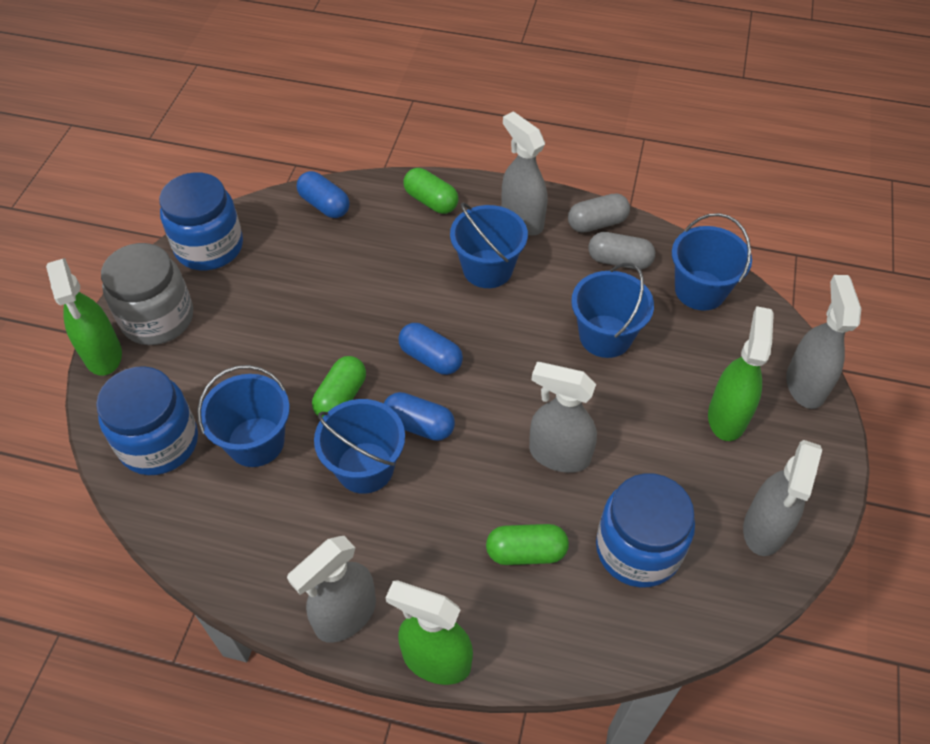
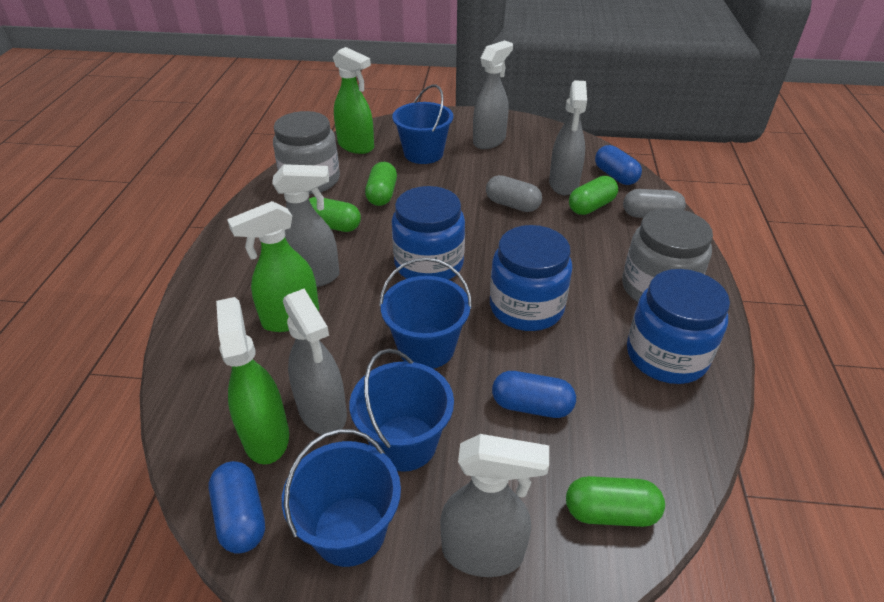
blue bucket: [197,365,290,467] [314,399,405,494] [450,203,528,288] [571,263,654,358] [672,213,752,311] = 5 -> [282,429,401,567] [349,349,454,472] [379,257,472,369] [392,85,453,164] = 4
green capsule: [312,356,366,417] [404,168,458,214] [486,524,569,565] = 3 -> [309,197,361,232] [365,162,397,206] [566,476,665,527] [569,176,618,215] = 4
grey jar: [101,243,193,345] = 1 -> [273,111,340,194] [622,208,713,302] = 2

